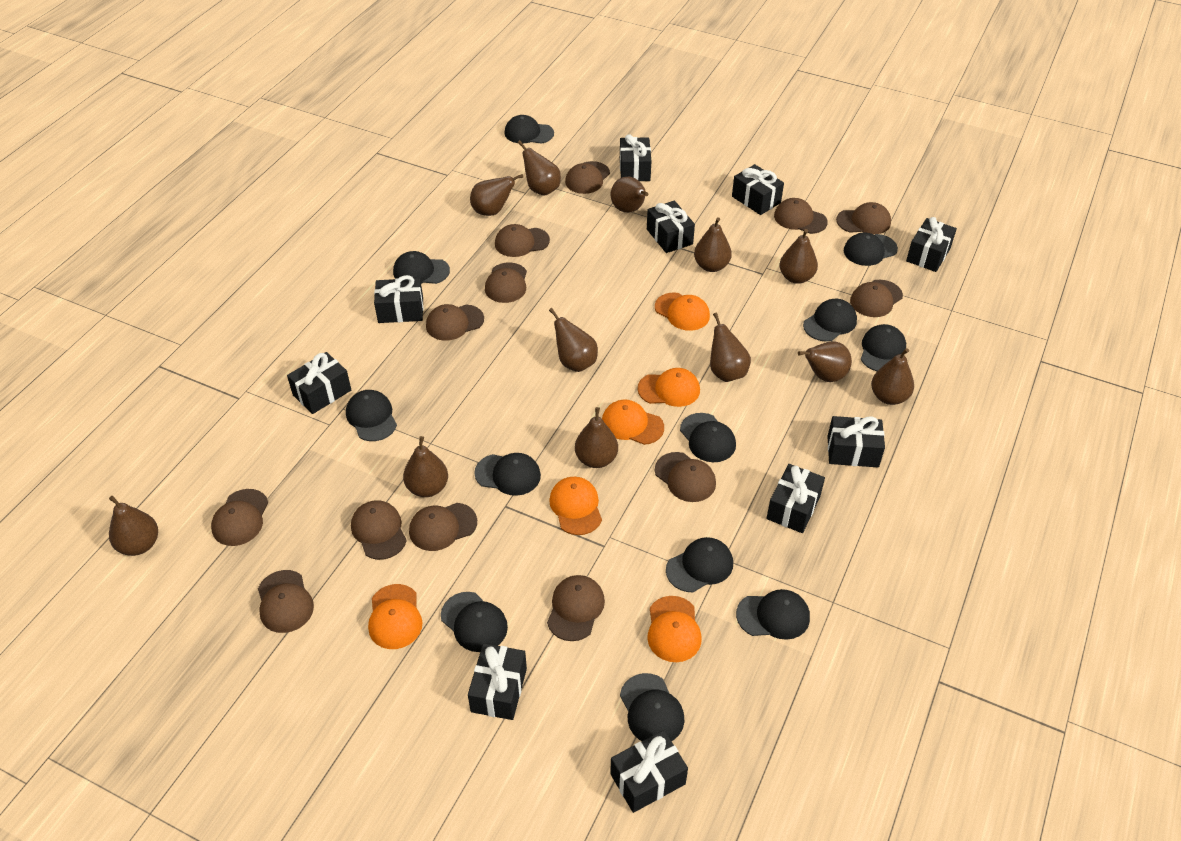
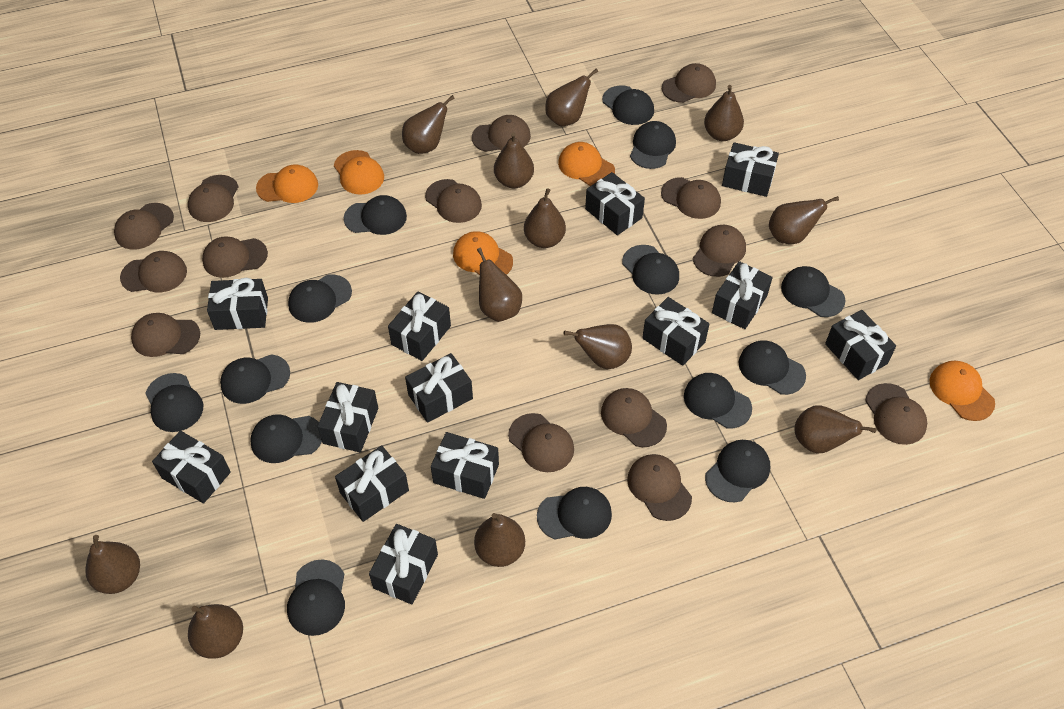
black cap: [346,390,397,441] [393,251,450,284] [441,592,508,652] [474,453,541,496] [504,115,554,144] [620,673,684,741] [666,537,733,592] [680,413,736,462] [736,589,810,640] [803,299,857,342] [844,232,898,266] [861,324,906,371] = 12 -> [145,373,203,432] [220,354,290,404] [250,414,322,463] [287,559,345,636] [288,274,352,323] [344,195,407,235] [537,487,612,539] [602,86,654,125] [622,245,679,295] [630,121,676,169] [684,373,752,428] [705,440,770,502] [738,340,806,395] [781,266,845,317] = 14
black gift: [287,352,351,414] [374,275,423,323] [468,643,527,720] [610,730,688,813] [620,134,651,181] [647,201,695,253] [732,164,784,215] [766,464,825,533] [827,416,885,467] [906,217,957,272] = 10 -> [152,431,231,504] [207,278,268,330] [317,382,378,452] [335,445,409,522] [369,524,438,605] [388,292,451,361] [405,353,473,423] [431,432,499,499] [585,172,645,235] [642,297,709,366] [712,261,773,329] [722,142,779,197] [825,310,896,380] = 13
brown cap: [211,489,269,546] [258,570,314,633] [351,500,407,560] [409,503,477,551] [426,304,484,341] [485,263,527,303] [495,224,550,257] [547,575,605,641] [565,161,610,194] [655,452,716,502] [774,198,828,234] [836,202,891,234] [850,280,903,317] = 13 -> [114,203,174,250] [120,251,187,292] [131,313,200,357] [188,175,239,222] [202,236,268,278] [425,179,482,223] [472,115,531,152] [508,413,574,472] [601,388,667,447] [627,454,692,521] [661,177,721,219] [662,63,716,103] [693,225,746,277] [865,383,927,445] = 14
orange cap: [368,584,422,649] [549,477,602,535] [602,400,664,445] [638,368,700,407] [647,596,702,662] [655,292,710,331] = 6 -> [256,164,318,203] [334,150,384,195] [453,231,513,275] [558,142,615,186] [930,361,995,421] = 5

